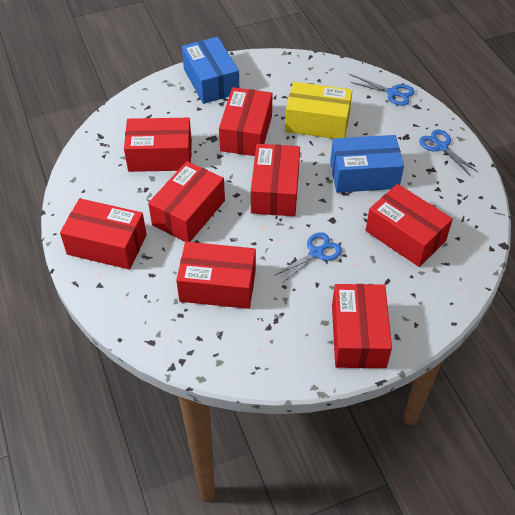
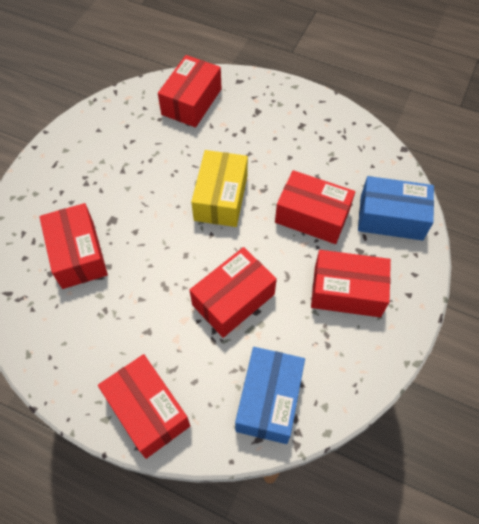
blue scissors: [274,232,342,283] [351,76,415,106] [419,129,478,175] = 3 -> none = 0
red box: [60,198,147,270] [124,118,192,172] [148,161,225,242] [176,242,256,309] [219,87,273,156] [251,144,300,216] [332,284,392,368] [366,184,453,267] = 8 -> [39,203,108,289] [98,354,190,459] [158,55,222,127] [189,247,277,338] [275,170,355,244] [311,250,391,317] = 6

